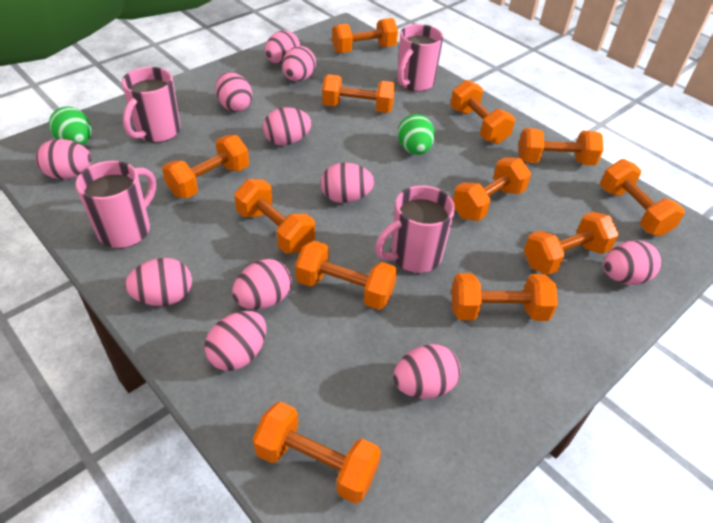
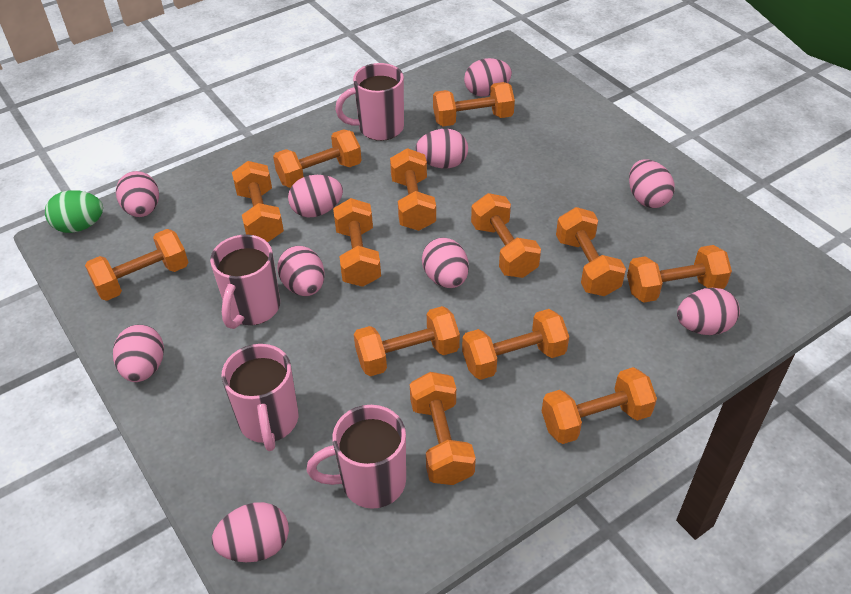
green egg: [49,106,92,145] [398,114,435,155] = 2 -> [45,190,103,233] = 1
orange dumbbell: [162,135,249,198] [234,179,315,254] [253,402,381,504] [295,240,397,310] [322,74,395,113] [332,18,398,53] [450,80,515,144] [451,273,558,321] [453,157,531,221] [519,128,603,166] [524,212,619,275] [600,159,685,236] = 12 -> [85,229,189,301] [232,161,284,242] [273,129,361,188] [333,198,381,287] [354,306,460,376] [390,148,436,231] [410,372,476,485] [433,82,515,126] [462,309,569,380] [471,193,541,278] [542,367,657,444] [556,207,626,296] [627,245,732,303] = 13
pink egg: [36,139,92,179] [125,258,192,306] [205,311,266,371] [216,72,252,112] [232,259,292,309] [263,107,312,145] [265,30,301,64] [282,46,316,81] [321,163,374,203] [393,344,461,399] [603,240,661,285] = 11 -> [113,325,164,382] [116,171,159,217] [212,502,289,562] [277,246,324,296] [288,175,343,218] [415,129,468,168] [422,238,469,288] [464,58,512,96] [629,159,675,208] [677,288,740,335] = 10

